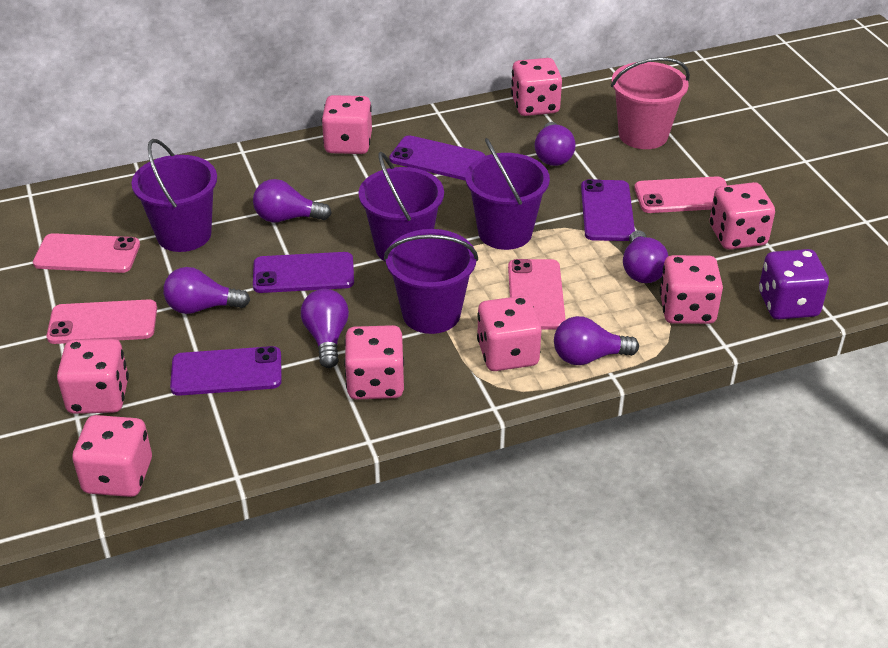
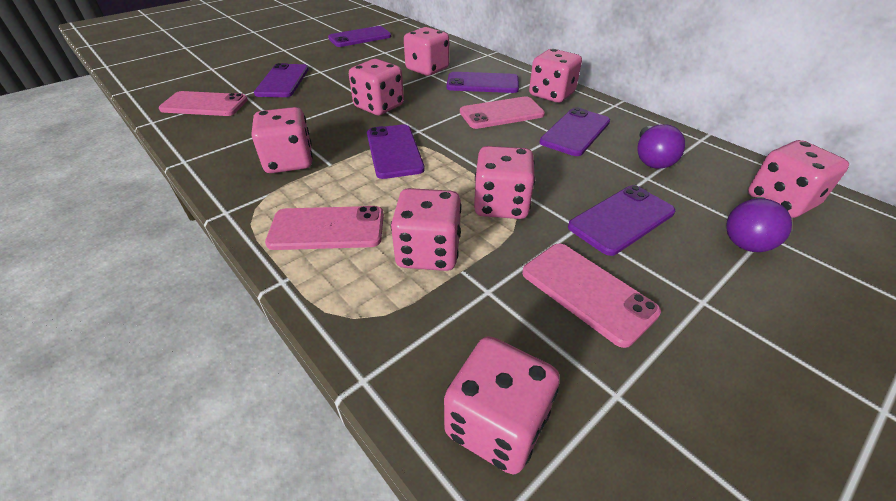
pink bucket: [611,57,690,149] = 1 -> none = 0
purple bucket: [131,139,217,252] [358,152,444,262] [384,229,478,334] [465,138,550,250] = 4 -> none = 0
purple dice: [759,249,829,319] = 1 -> none = 0
purple light bulb: [163,267,250,314] [253,179,332,222] [301,289,349,368] [534,122,576,166] [554,316,639,365] [623,230,668,283] = 6 -> [637,124,685,169] [726,197,792,252] = 2
purple phone: [170,346,282,396] [253,252,354,293] [389,135,485,180] [581,179,635,241] = 4 -> [254,63,309,97] [328,26,391,47] [367,124,425,179] [447,72,519,93] [540,107,610,156] [568,185,675,256] = 6

